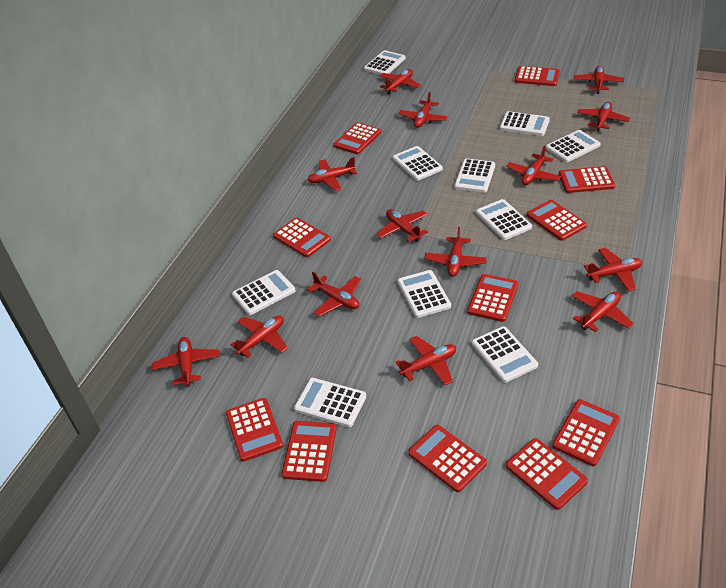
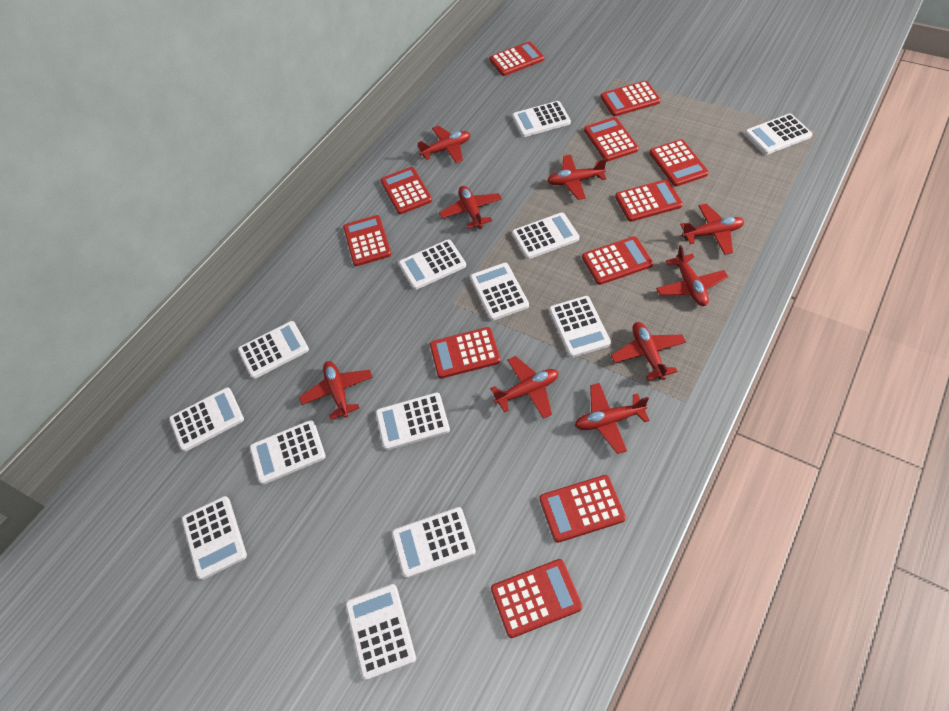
red plane: [152,337,220,387] [230,316,288,358] [308,157,357,191] [308,272,361,317] [376,209,428,242] [380,69,421,94] [396,336,456,385] [398,92,448,128] [424,227,487,277] [507,145,561,185] [572,291,634,332] [574,66,624,94] [577,102,630,132] [584,248,642,291] = 14 -> [299,361,373,420] [417,125,470,163] [439,186,502,229] [490,356,558,419] [547,155,606,200] [575,383,649,454] [611,322,686,380] [656,245,728,306] [680,204,744,255] = 9
white calculator: [232,270,296,315] [294,378,366,427] [364,50,406,75] [393,146,443,181] [397,270,451,318] [454,158,495,193] [472,326,538,383] [476,199,532,240] [500,111,550,136] [546,130,601,162] = 10 -> [169,388,244,452] [182,496,247,580] [238,321,309,379] [250,420,326,485] [346,584,416,680] [376,392,450,450] [392,507,476,578] [399,239,466,290] [470,263,529,321] [512,101,571,137] [512,212,579,259] [549,296,611,358] [745,113,812,155] = 13

